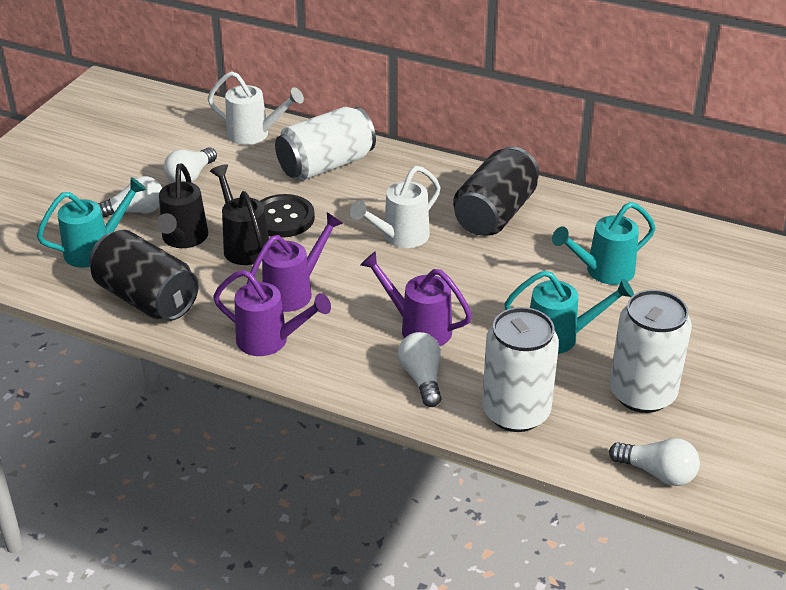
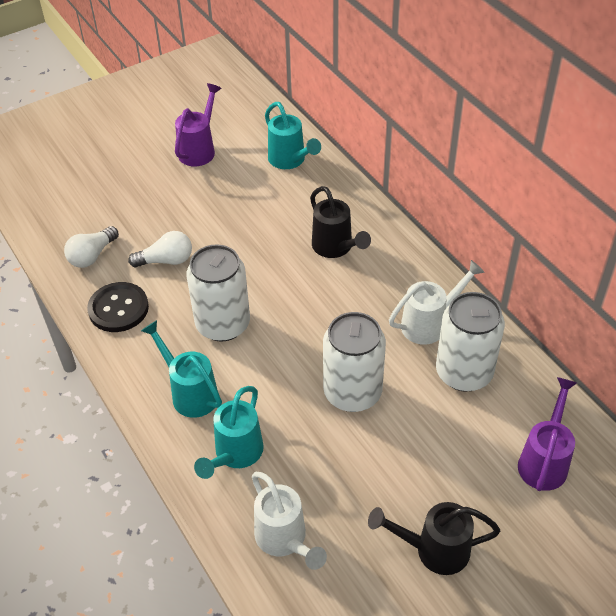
black can: [89,230,199,321] [453,146,539,236] = 2 -> none = 0
purple watering can: [213,270,331,356] [247,212,343,312] [360,251,472,346] = 3 -> [175,83,222,166] [518,377,577,491] = 2
white light bulb: [97,176,162,218] [164,147,217,183] [398,332,441,407] [609,438,700,486] = 4 -> [64,226,119,268] [128,231,192,267] = 2

